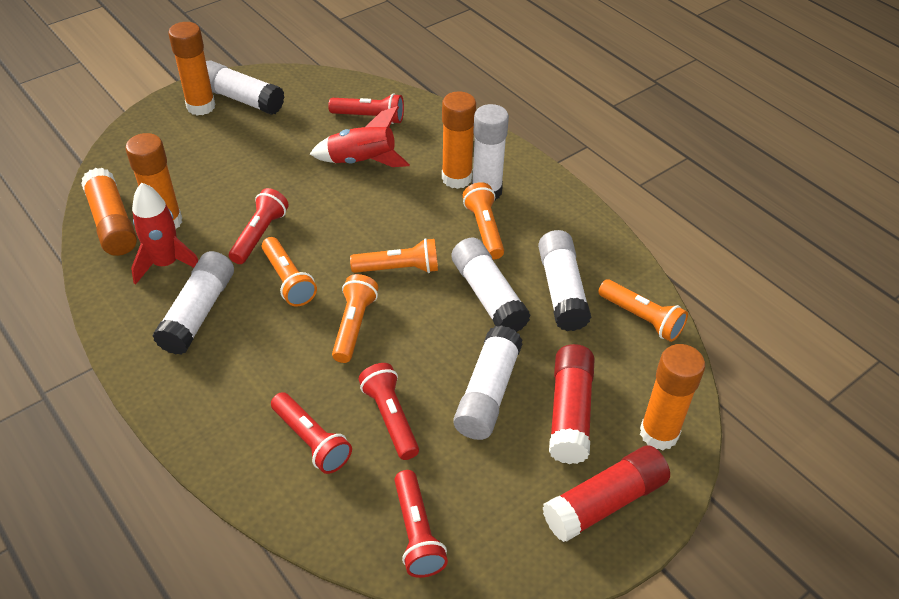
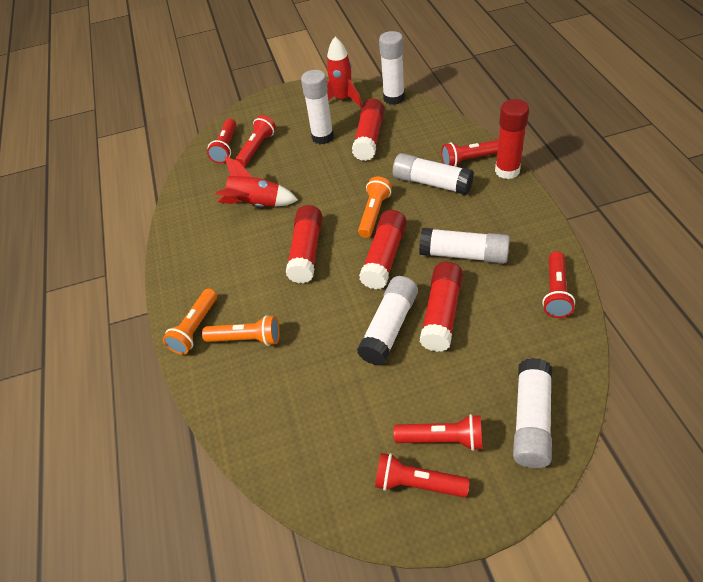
orange flashlight: [262,237,317,307] [332,274,378,363] [350,238,438,273] [463,182,504,259] [598,279,688,342] = 5 -> [163,289,217,355] [202,315,280,346] [358,177,392,238] = 3
orange glue stick: [81,168,137,256] [126,133,182,229] [168,22,215,115] [442,91,476,189] [640,344,705,450] = 5 -> none = 0
red flashlight: [229,188,289,264] [271,392,352,474] [328,93,404,124] [359,363,419,460] [394,470,448,578] = 5 -> [207,119,236,163] [235,115,276,167] [375,453,470,497] [394,414,483,451] [441,140,499,167] [542,251,575,318] = 6
red glue stick: [543,445,670,542] [549,344,595,464] = 2 -> [286,205,323,283] [352,99,384,161] [359,210,407,290] [420,262,463,352] [495,99,529,179] = 5

